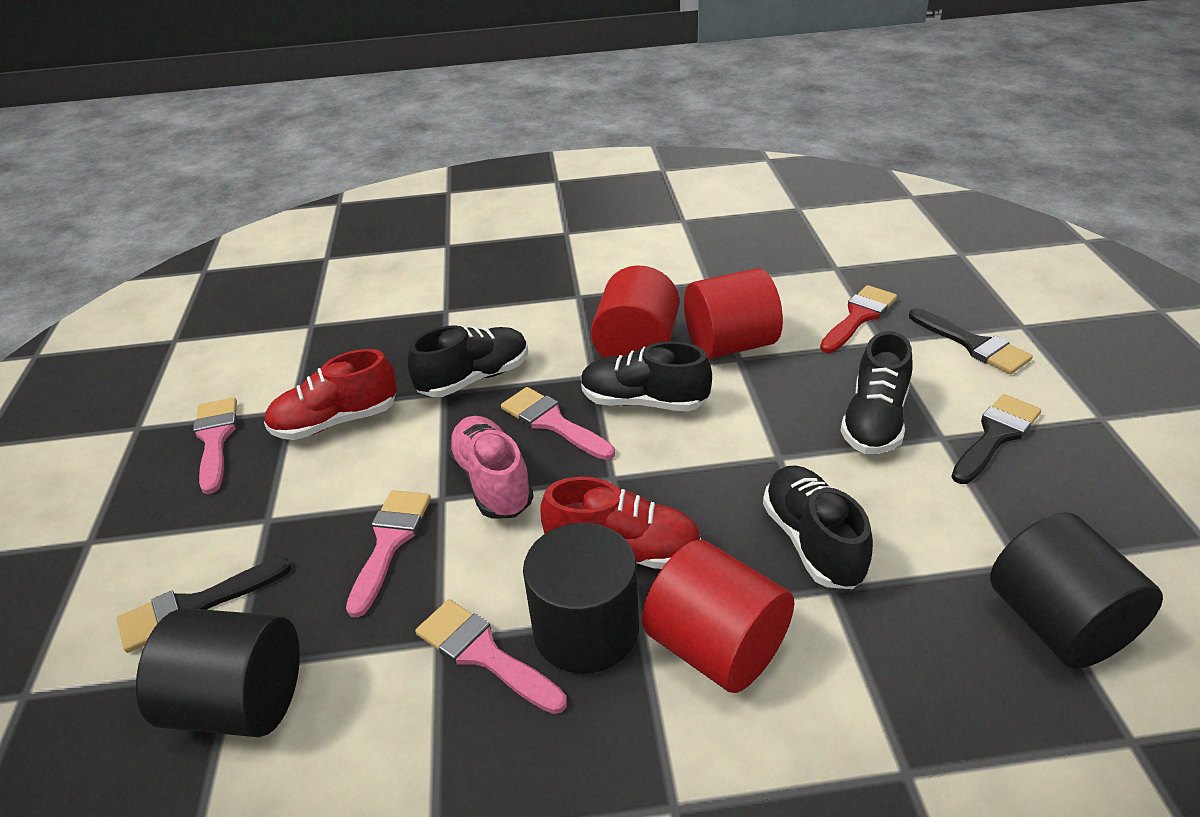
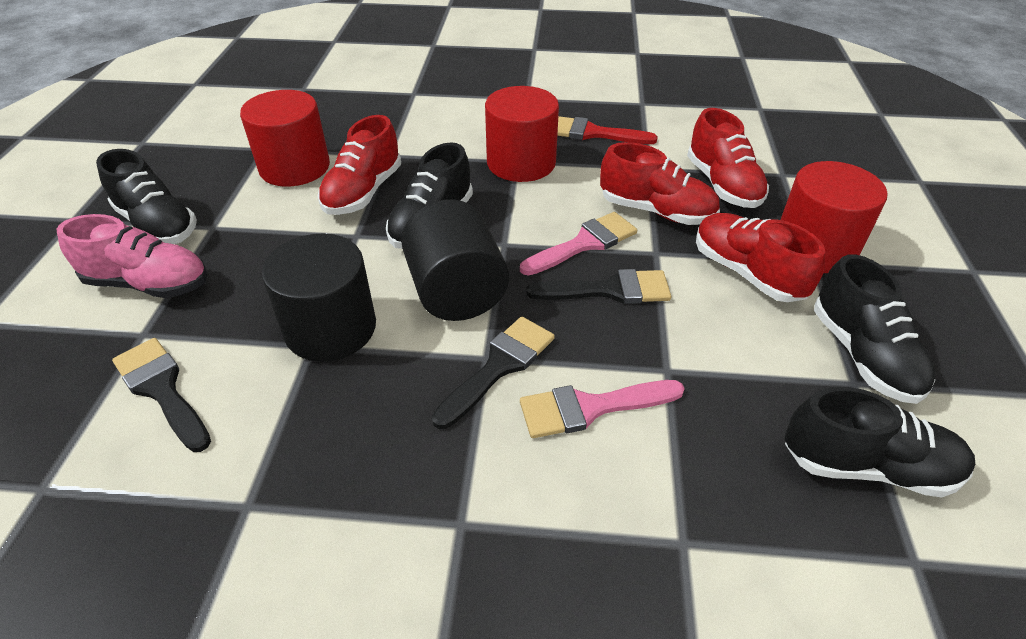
black cylinder: [136,608,300,737] [523,523,639,674] [990,513,1163,669] = 3 -> [262,234,376,362] [401,200,509,321] = 2
pink brush: [193,397,237,494] [346,490,431,618] [415,599,567,714] [501,387,615,460] = 4 -> [520,212,637,276] [520,380,685,438] = 2
red shoe: [264,349,397,440] [540,477,701,569] = 2 -> [318,115,401,215] [600,142,720,225] [687,108,769,208] [696,213,825,302] = 4

